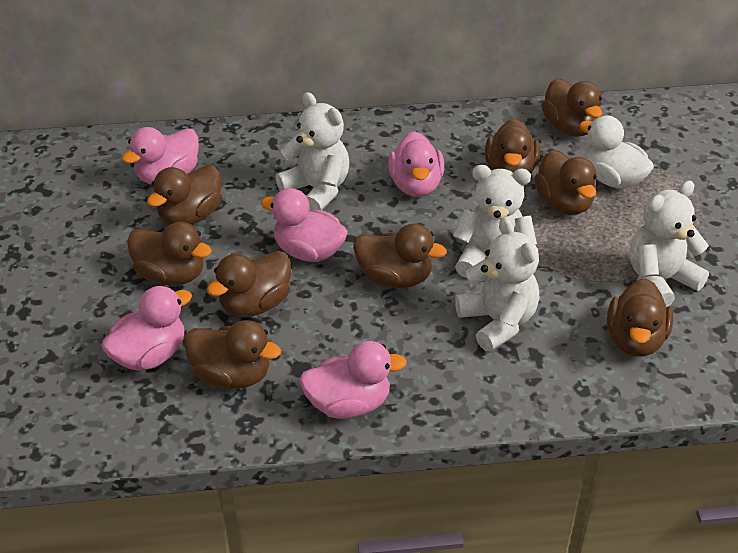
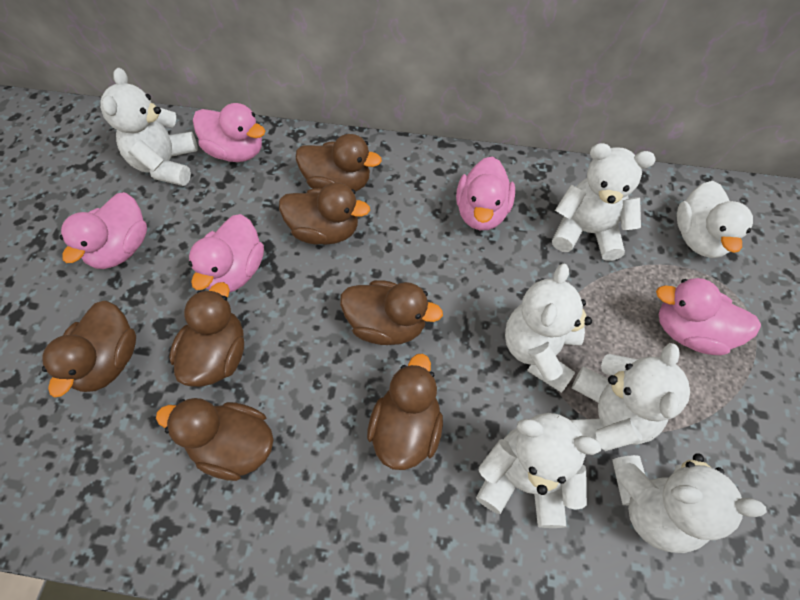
brown duck: [127,222,212,286] [147,165,222,225] [184,320,281,389] [207,251,291,317] [353,223,447,288] [485,119,540,174] [534,150,597,215] [541,78,603,136] [607,279,673,357] = 9 -> [42,301,136,397] [156,398,274,481] [169,282,244,387] [279,182,370,245] [296,134,382,192] [340,280,443,345] [367,354,443,470] = 7
white teddy bear: [276,92,349,211] [453,165,537,278] [455,217,539,352] [630,181,709,307] = 4 -> [100,68,198,186] [476,413,602,528] [505,263,592,393] [552,143,656,261] [570,343,690,451] [612,453,767,553] = 6

